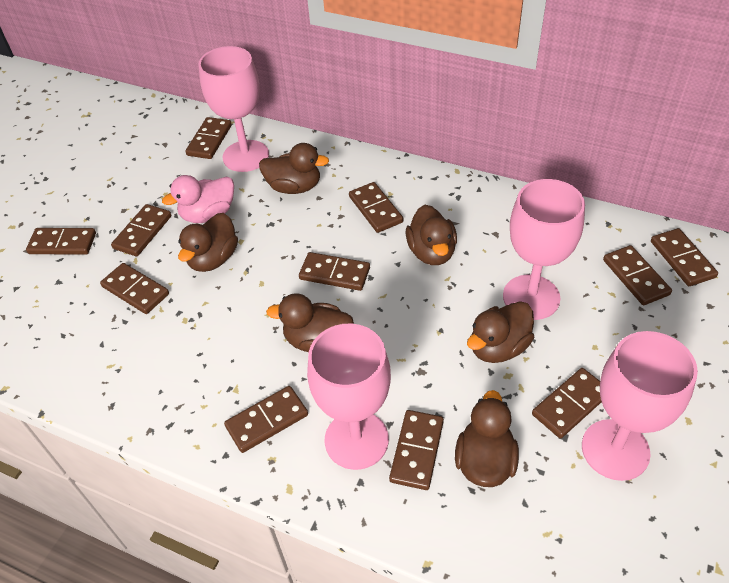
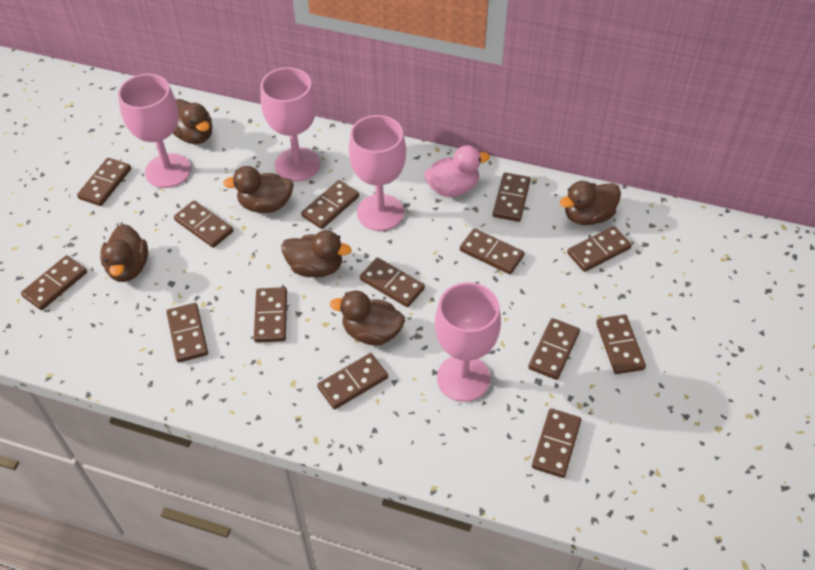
brown domino: [26,228,96,255] [100,263,169,314] [111,204,171,257] [185,117,232,159] [224,386,308,453] [299,252,370,291] [349,182,403,233] [389,410,444,490] [532,368,602,438] [603,245,672,305] [651,228,718,286] = 11 -> [21,255,87,310] [77,158,131,206] [166,303,208,363] [174,201,233,248] [254,287,287,343] [301,180,359,229] [317,353,388,409] [360,258,425,307] [460,228,525,275] [493,173,531,222] [528,318,580,380] [532,408,582,478] [567,226,632,272] [596,315,646,374] = 14

